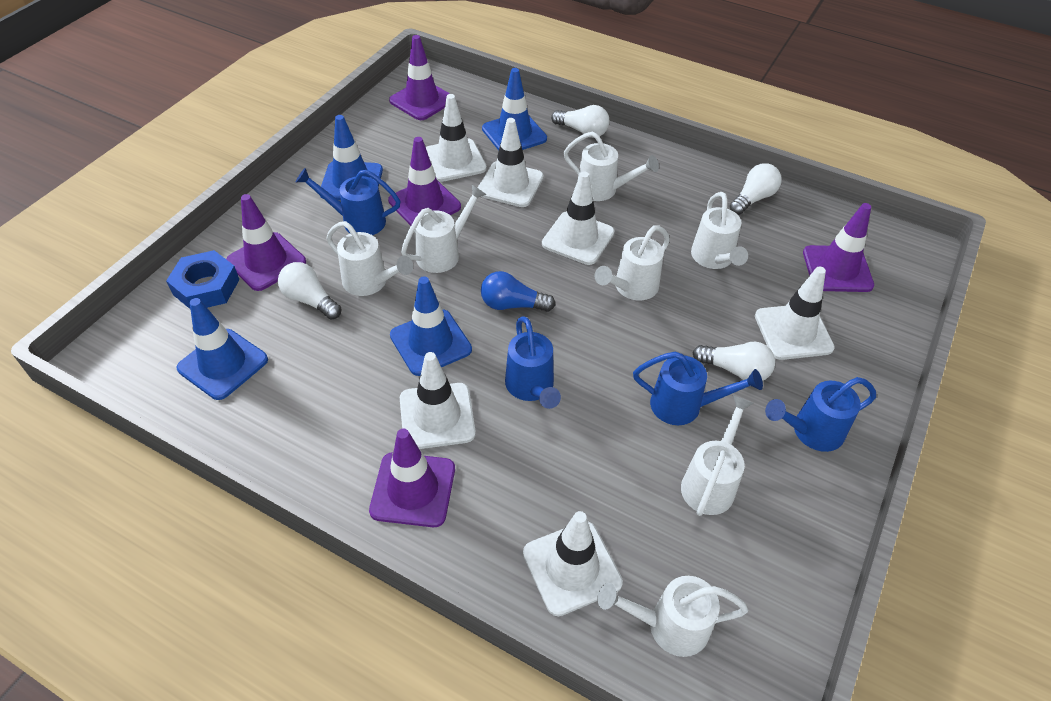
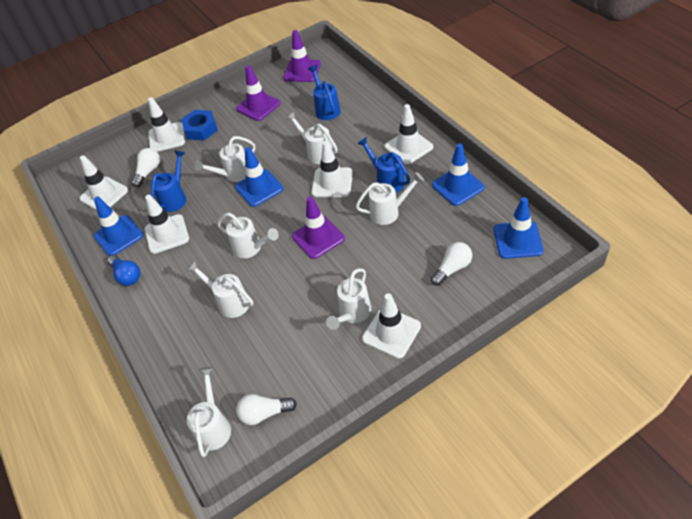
blue watering can: [296,168,400,235] [505,316,561,409] [633,351,763,425] [765,377,876,452] = 4 -> [151,150,186,212] [308,65,341,120] [357,137,410,193] = 3
purple traffic cone: [226,194,306,291] [369,428,455,527] [388,137,461,226] [389,35,450,120] [803,203,874,292] = 5 -> [236,65,280,121] [284,30,321,82] [292,196,345,259] = 3
white light bulb: [278,262,341,320] [551,105,609,138] [693,342,775,381] [730,163,782,215] = 4 -> [131,148,160,187] [236,394,297,425] [431,242,472,286] = 3

